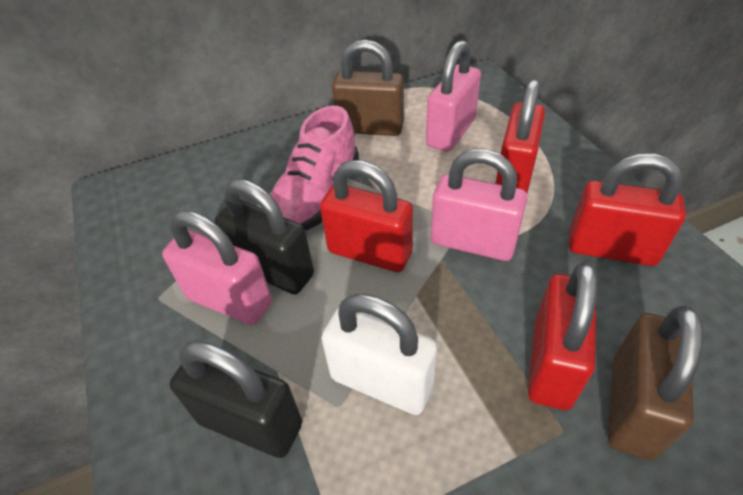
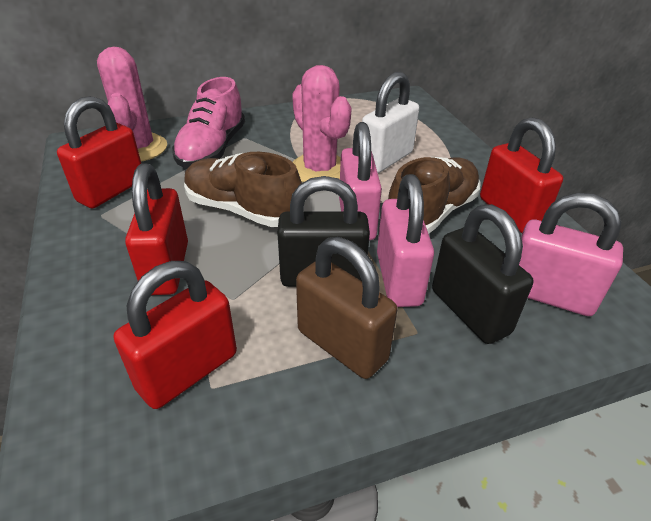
brown padlock: [332,40,404,136] [608,306,703,460] = 2 -> [296,237,397,379] = 1
brown shoe: none = 0 -> [184,152,302,227] [388,157,481,234] = 2
pink cactus: none = 0 -> [97,47,167,162] [292,65,352,182] = 2

